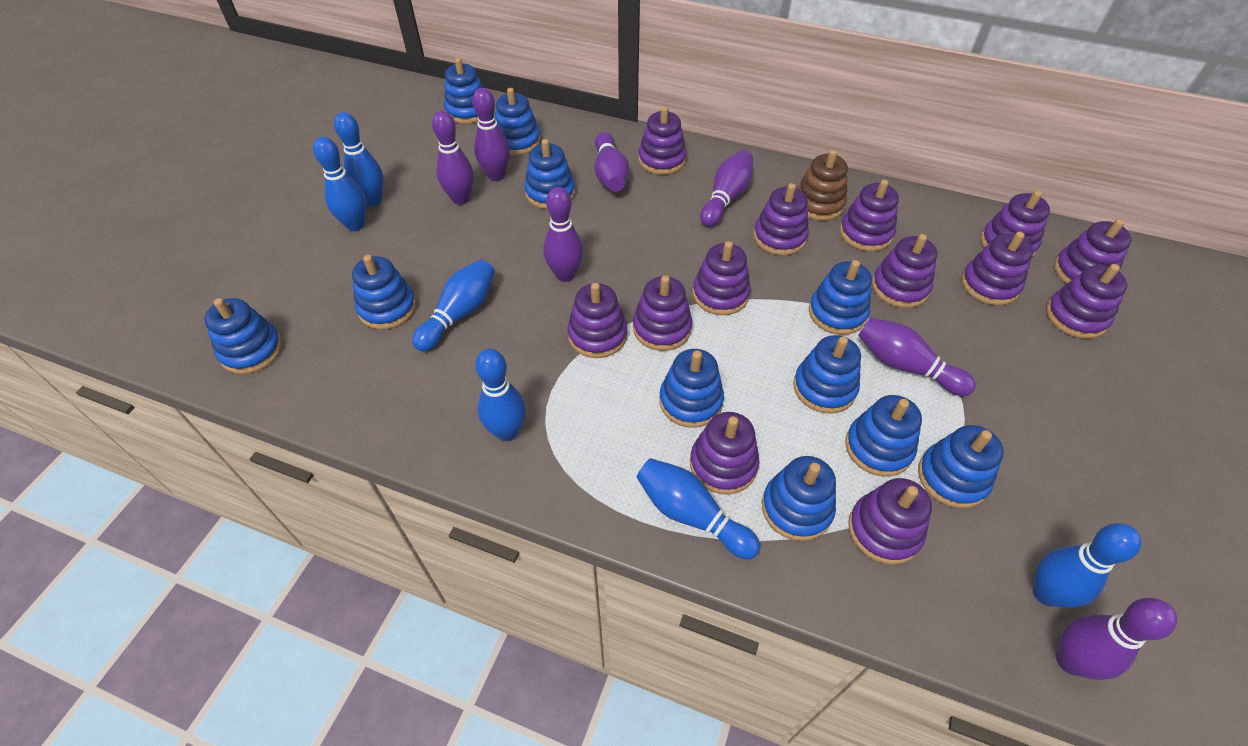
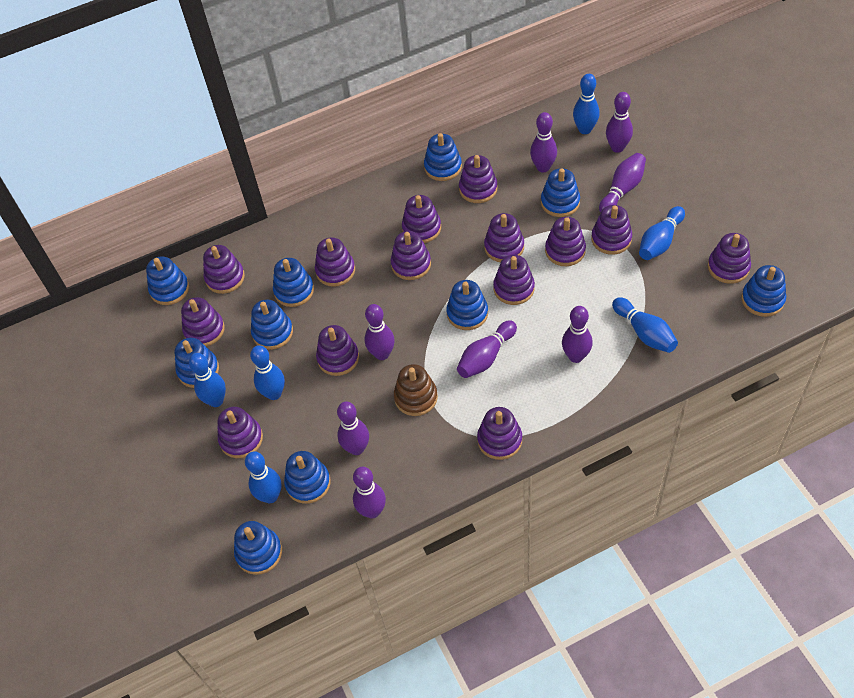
blue stacking toy: [204,298,282,374] [352,255,416,330] [444,58,483,124] [495,88,541,155] [524,139,575,209] [659,349,724,428] [762,456,836,541] [793,335,861,413] [809,260,872,335] [845,395,922,477] [918,425,1004,508] = 11 -> [146,256,189,305] [175,338,219,388] [234,521,282,575] [251,300,293,350] [273,258,314,307] [284,451,330,504] [424,133,462,181] [446,280,488,330] [541,168,580,217] [741,265,786,317] = 10
purple bowling pin: [432,111,474,205] [472,88,510,181] [543,187,583,282] [594,132,629,192] [700,150,753,227] [858,318,976,396] [1056,598,1177,680] = 7 -> [337,402,369,455] [353,467,386,519] [365,304,395,360] [457,320,517,378] [530,112,557,173] [562,306,593,363] [599,153,646,212] [606,92,633,153] = 8
purple stacking toy: [567,283,627,358] [633,275,692,351] [638,106,687,175] [690,412,759,494] [693,241,751,315] [754,183,809,255] [840,179,899,251] [848,478,932,565] [872,234,937,308] [961,231,1033,305] [981,190,1050,257] [1046,264,1128,339] [1054,219,1132,284] = 13 -> [181,297,225,347] [203,245,245,294] [218,407,263,458] [315,237,355,287] [316,325,359,376] [391,231,431,280] [402,195,441,243] [459,155,497,203] [477,407,522,460] [484,213,524,262] [493,255,535,305] [545,217,586,266] [591,205,632,255] [708,233,751,284] = 14

